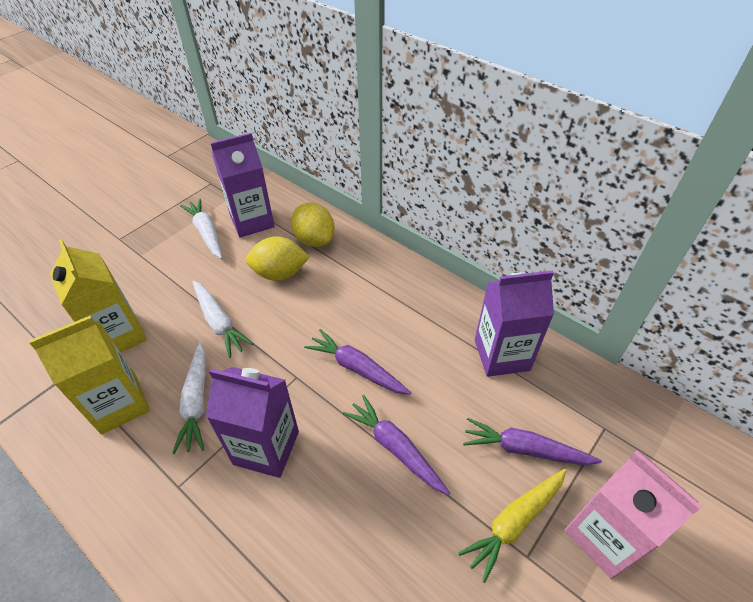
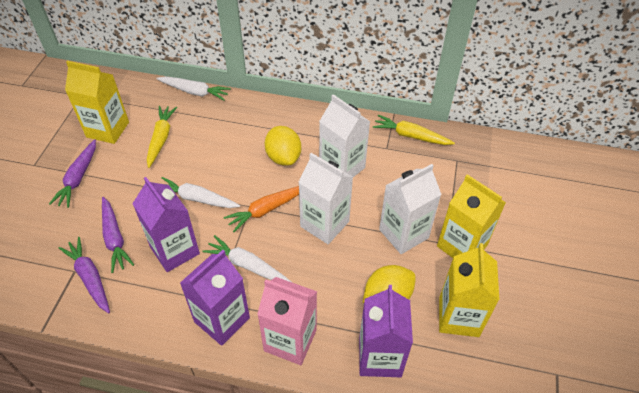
orange carrot: none = 0 -> [224,186,299,232] = 1
white carton: none = 0 -> [298,153,353,244] [319,94,370,177] [379,164,442,254] = 3
yellow carrot: [458,469,567,583] = 1 -> [147,106,177,168] [373,115,455,145] = 2
yellow carton: [29,316,150,435] [50,240,147,352] = 2 -> [65,61,129,144] [437,174,506,258] [439,243,499,337] = 3

